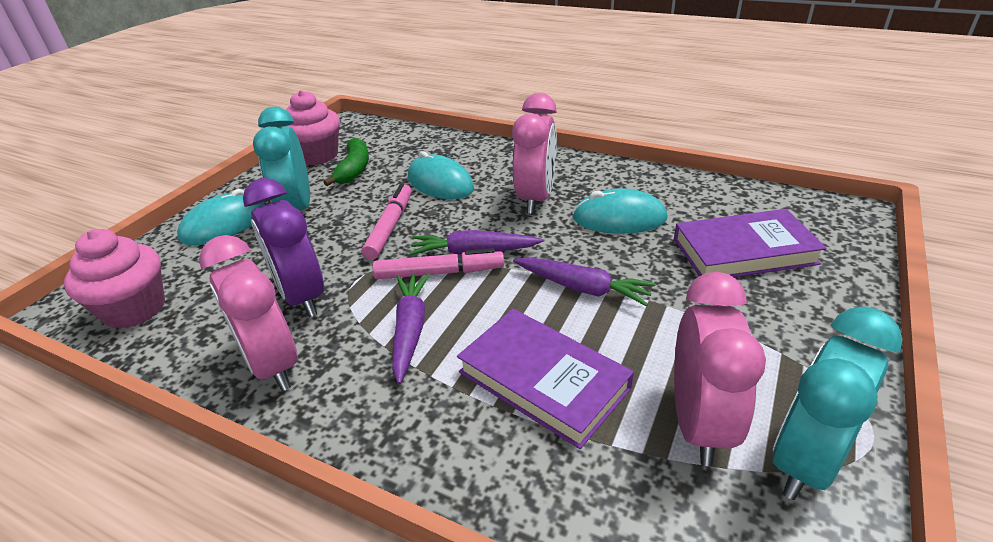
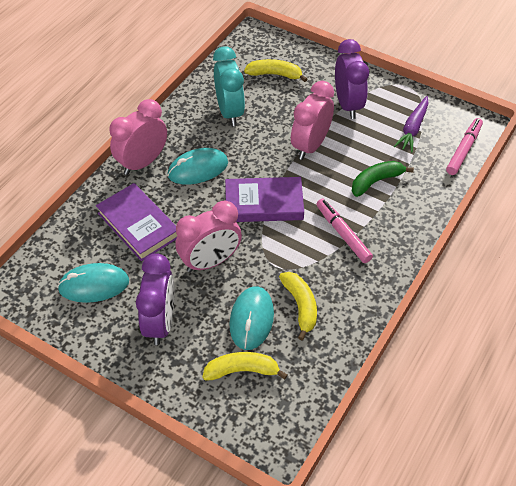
pink cupcake: [64,229,165,329] [286,90,340,165] = 2 -> none = 0
purple carrot: [392,273,430,384] [409,230,544,255] [513,257,656,306] = 3 -> [394,96,429,153] = 1
purple clock: [243,178,324,317] = 1 -> [136,253,174,345] [335,39,369,119] = 2
turquoise clock: [253,107,310,211] [773,306,903,500] = 2 -> [213,46,245,126] = 1
yellow banana: none = 0 -> [202,352,288,381] [244,59,307,82] [279,272,317,340] = 3

